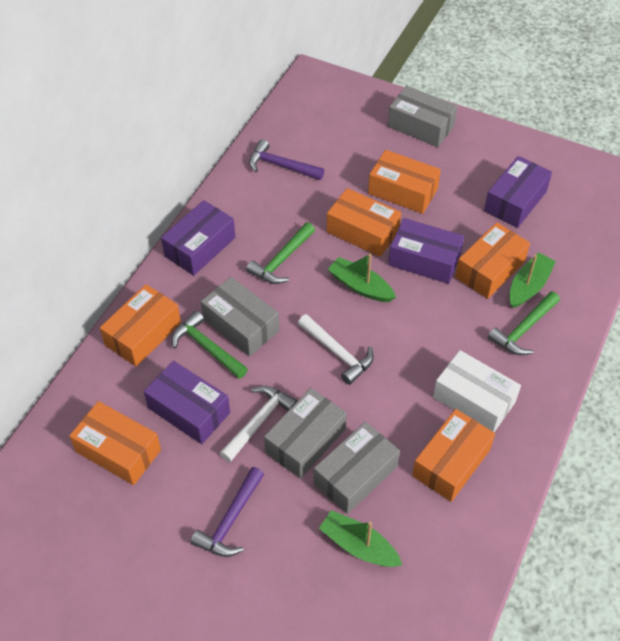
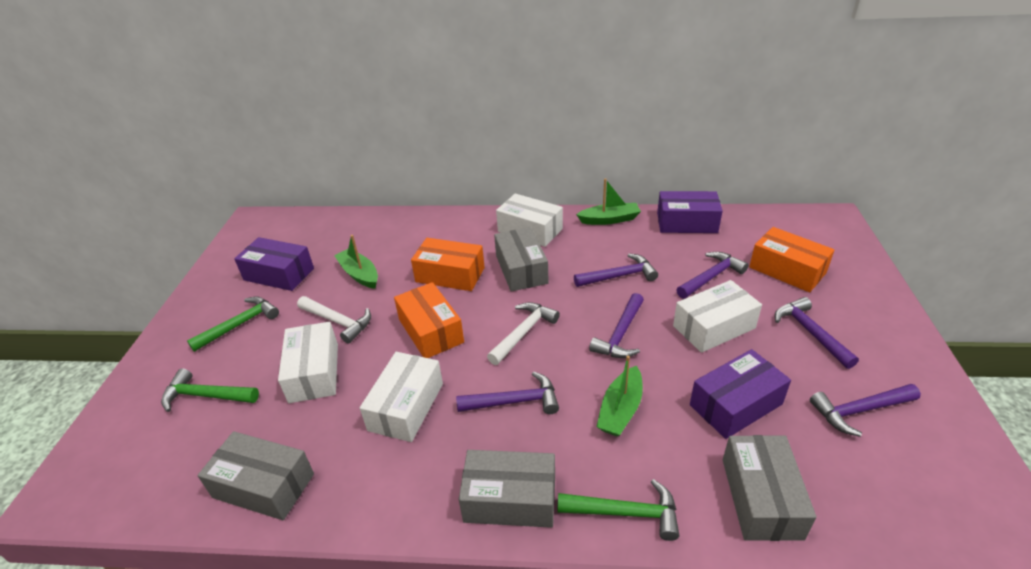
orange box: [69,401,161,485] [100,284,181,367] [327,188,401,257] [368,150,441,214] [412,409,495,502] [455,222,530,299] = 6 -> [394,282,464,358] [411,238,485,291] [749,227,834,292] = 3
purple box: [144,361,230,444] [161,200,235,275] [388,218,464,284] [484,156,552,228] = 4 -> [234,237,314,291] [657,191,723,233] [690,349,791,439] = 3
purple hammer: [191,467,264,557] [249,139,324,180] = 2 -> [456,372,559,414] [574,254,658,287] [589,293,644,358] [677,252,748,299] [775,297,859,369] [810,384,921,437] = 6
white box: [433,350,521,432] = 1 -> [278,322,338,403] [360,352,443,442] [496,193,563,247] [673,280,762,353] = 4

